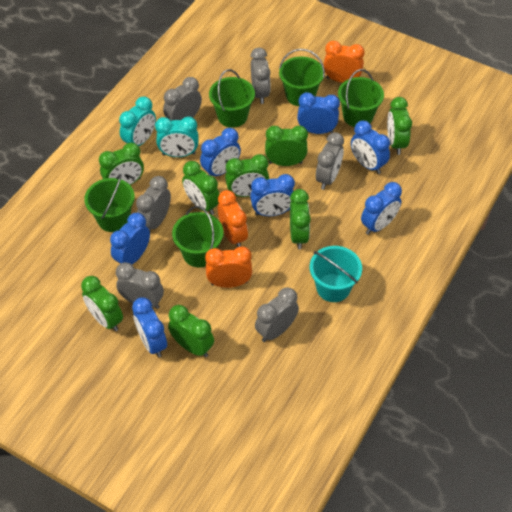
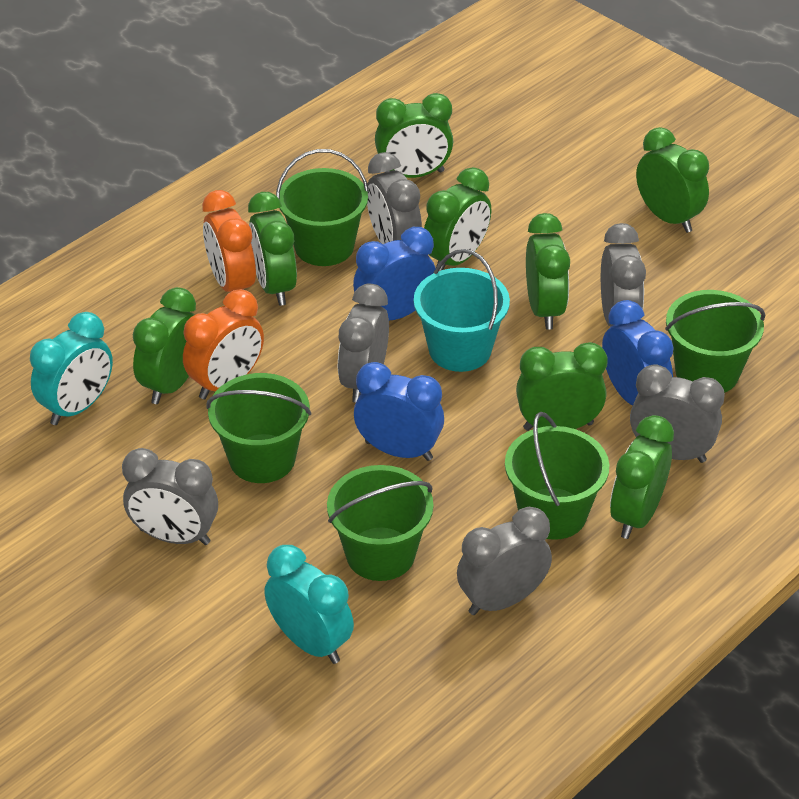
blue clock: [110,213,150,264] [132,297,167,357] [200,128,241,176] [250,174,295,216] [297,92,340,134] [351,121,390,174] [361,182,402,235] = 7 -> [353,227,436,320] [354,362,444,461] [602,300,674,405] = 3
orange clock: [205,246,252,288] [218,190,248,247] [323,41,365,83] = 3 -> [183,289,264,399] [202,190,256,292] = 2

